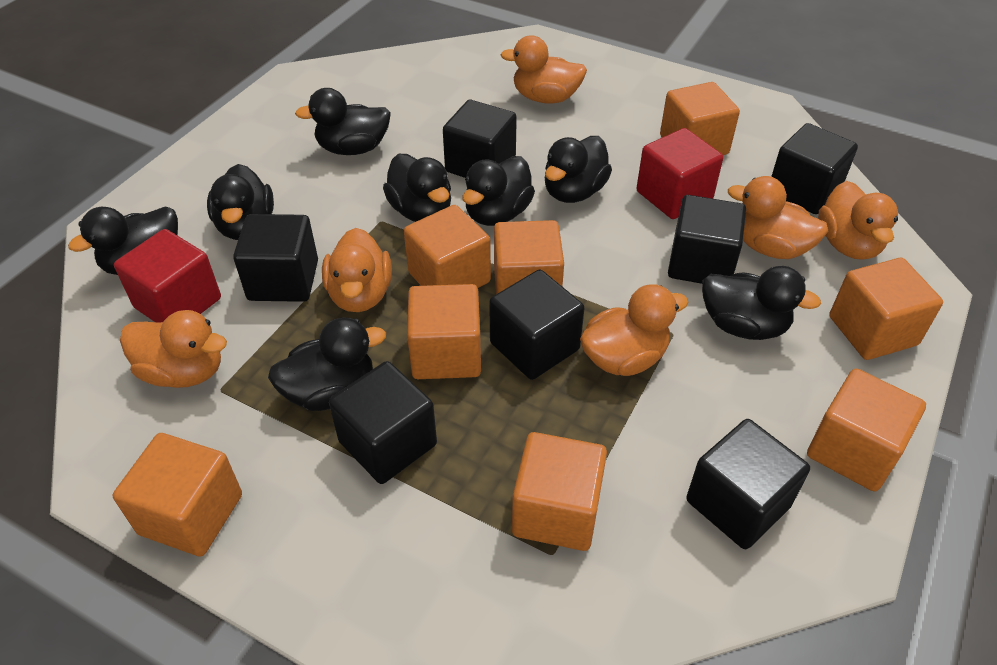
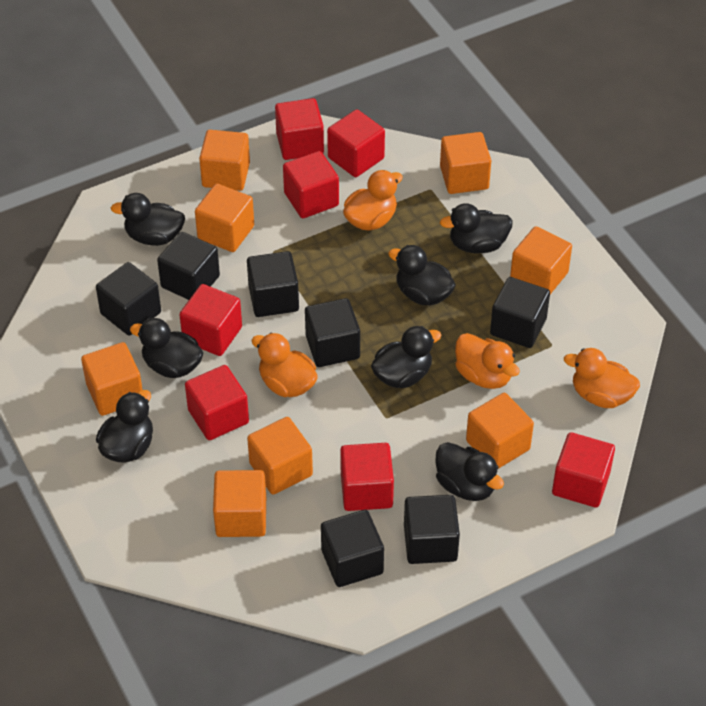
black duck: [68,207,178,275] [207,164,274,240] [268,317,386,411] [295,88,391,155] [383,154,451,222] [462,156,535,226] [545,136,612,203] [702,266,821,340] = 8 -> [96,390,153,463] [111,193,185,246] [130,318,203,378] [371,326,442,388] [388,245,456,306] [435,442,504,501] [440,203,513,253] = 7
orange duck: [120,310,227,388] [322,228,392,312] [500,35,587,104] [580,284,689,376] [728,176,828,259] [818,181,898,260] = 6 -> [251,333,317,397] [343,170,403,231] [455,333,520,389] [564,348,640,408] = 4
red cube: [114,229,221,322] [637,128,723,219] = 2 -> [179,284,242,356] [185,365,249,440] [275,98,324,160] [283,151,339,218] [327,109,385,177] [340,443,394,511] [552,432,615,507] = 7

